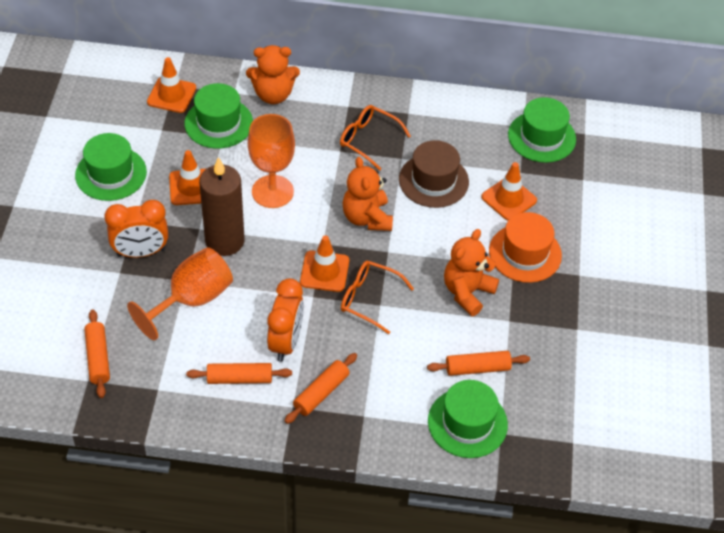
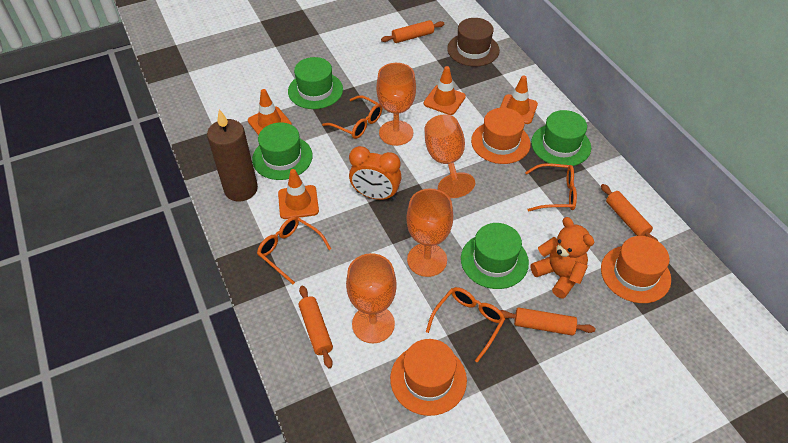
orange clock: [104,200,168,258] [267,278,304,362] = 2 -> [349,146,402,200] = 1
orange glasses: [340,105,411,171] [341,261,414,334] = 2 -> [257,216,331,284] [322,95,382,139] [426,287,505,363] [525,163,577,212] = 4
orange goblet: [127,247,233,340] [248,114,295,208] = 2 -> [346,253,397,343] [376,63,416,146] [406,188,453,277] [425,114,475,198] = 4
orange hat: [489,212,562,283] = 1 -> [390,339,467,416] [471,108,531,164] [601,236,671,303] = 3
orange teddy bear: [246,45,300,104] [343,157,393,231] [444,229,499,316] = 3 -> [531,217,594,299] = 1

